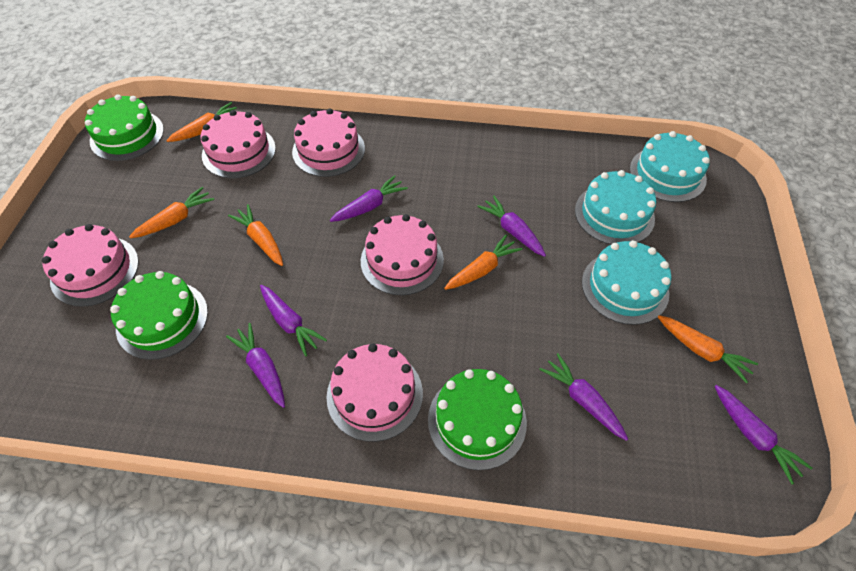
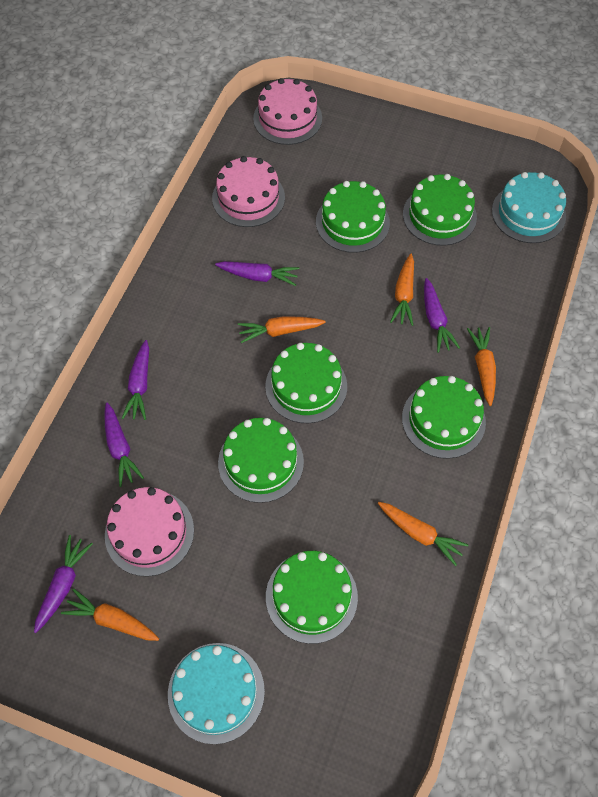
green cake: [85,94,164,161] [110,271,208,360] [428,369,527,470] = 3 -> [218,418,304,503] [265,343,347,423] [266,551,358,644] [316,181,390,253] [402,376,486,459] [403,174,477,246] = 6
pink cake: [42,224,139,307] [201,110,276,178] [292,108,365,177] [326,343,423,442] [361,214,444,295] = 5 -> [105,487,194,576] [212,156,285,227] [253,78,322,145] = 3
purple carrot: [226,323,285,408] [260,285,327,357] [330,175,408,222] [477,196,546,257] [539,353,628,441] [715,385,812,484] = 6 -> [34,535,93,633] [104,403,144,487] [121,340,149,420] [215,261,299,286] [424,278,460,353] = 5
turquoise cake: [575,170,656,244] [582,240,671,325] [630,131,710,202] = 3 -> [168,643,265,744] [492,172,566,243] = 2

